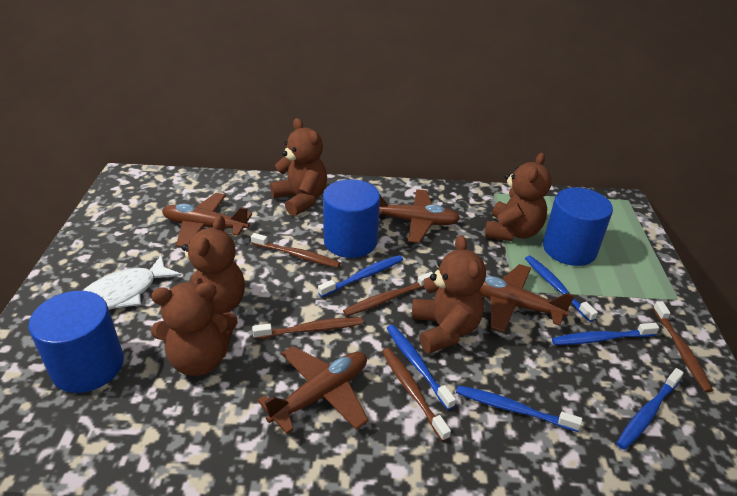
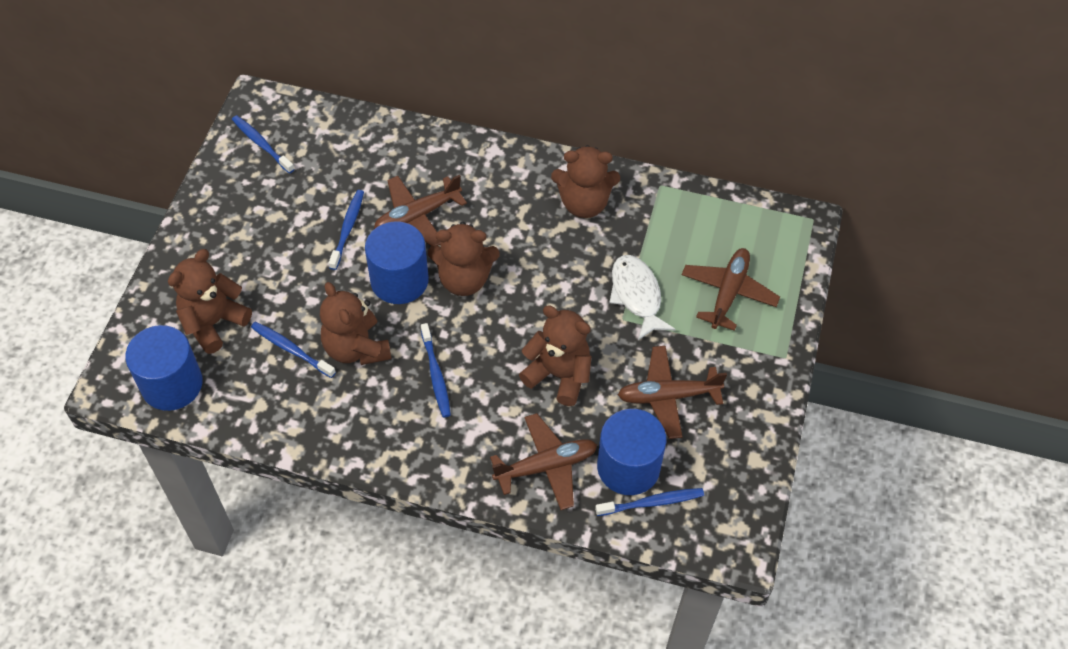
blue toothbrush: [318,255,403,297] [387,325,456,410] [456,385,582,432] [525,256,598,322] [552,323,659,345] [616,368,684,450] = 6 -> [232,115,294,174] [251,322,336,378] [329,190,364,270] [421,323,451,417] [595,488,704,516] = 5
brown toothbrush: [251,233,340,268] [252,317,363,339] [343,272,433,316] [382,348,451,442] [653,301,713,393] = 5 -> none = 0

